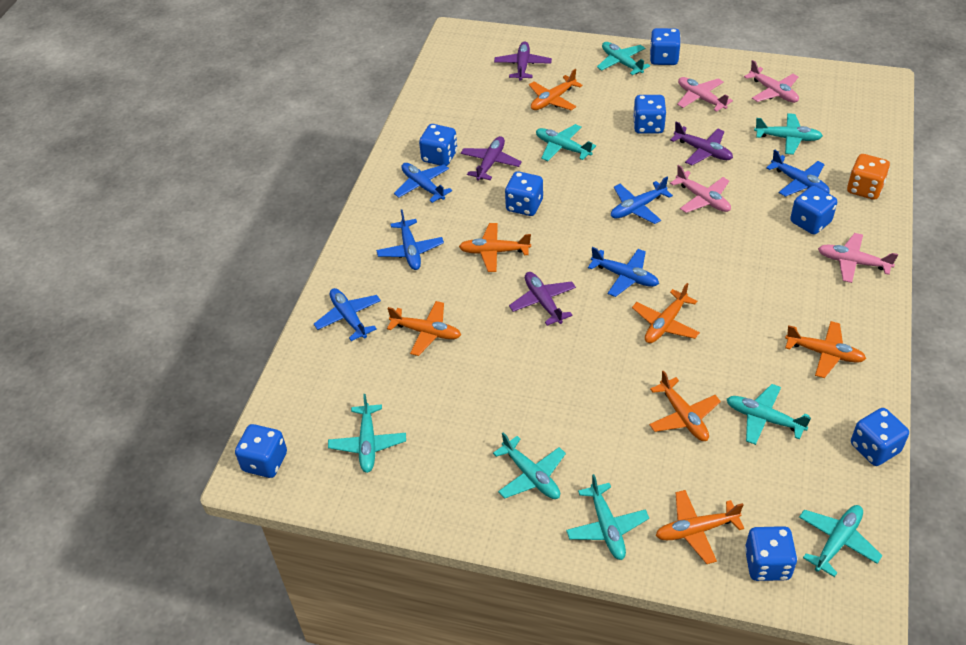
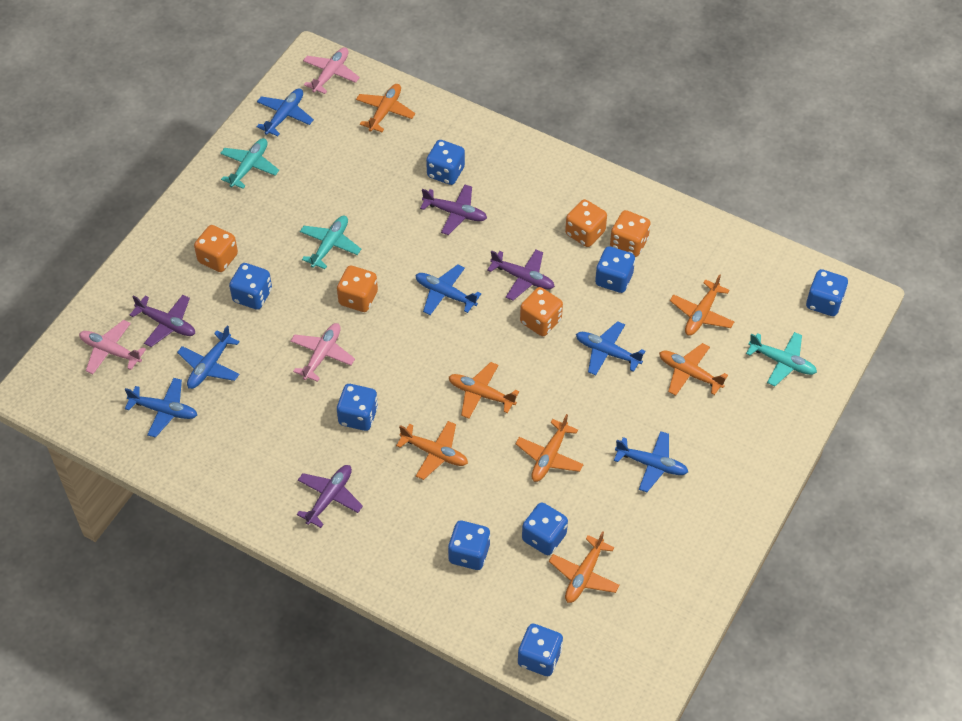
orange dice: [847,154,890,200] = 1 -> [194,225,238,272] [337,266,378,312] [520,287,563,336] [565,199,607,247] [610,210,651,257] = 5
pink plane: [670,165,731,213] [677,77,733,112] [744,60,799,103] [818,233,898,283] = 4 -> [79,320,146,374] [290,323,355,382] [303,47,360,94] = 3
turquoise plane: [328,394,406,473] [493,432,566,499] [536,124,596,161] [566,474,649,560] [597,42,650,75] [727,384,811,445] [754,113,823,155] [799,505,882,577] = 8 -> [220,138,279,189] [300,216,361,269] [746,332,817,386] = 3

